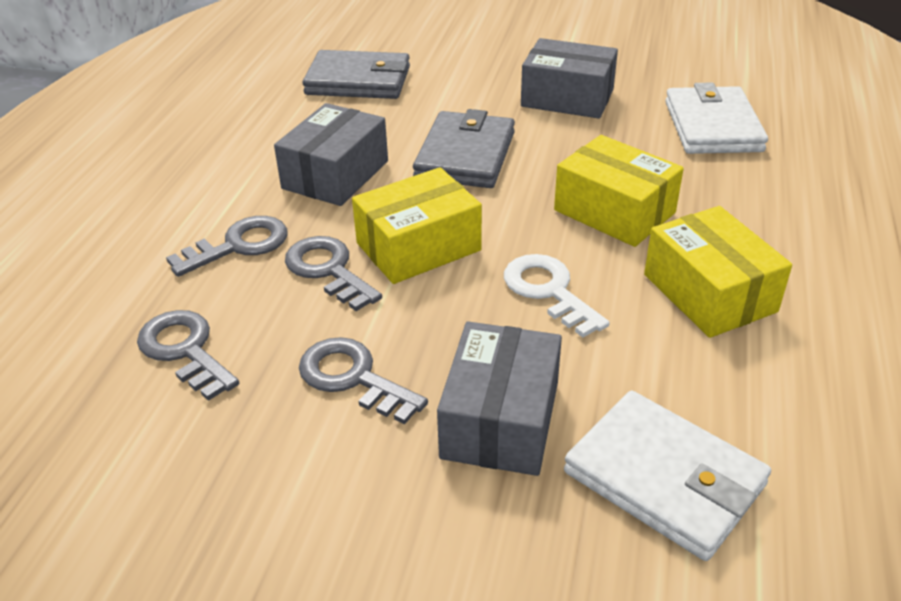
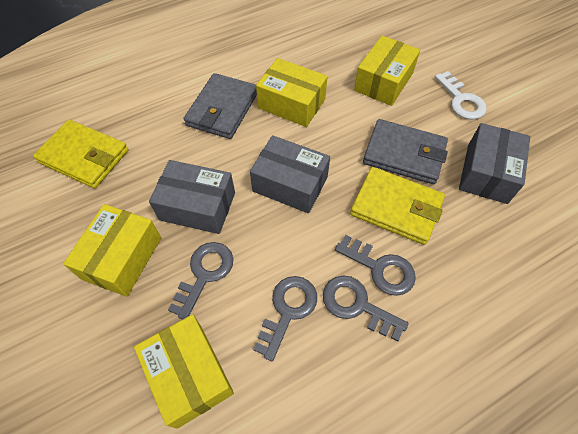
white wallet: [564,391,771,561] [665,82,768,154] = 2 -> none = 0
yellow box: [352,167,482,284] [554,135,684,247] [644,206,792,338] = 3 -> [63,204,161,297] [134,314,234,429] [256,58,328,127] [354,36,420,106] = 4
yellow wallet: none = 0 -> [33,120,128,188] [350,167,445,245] = 2

